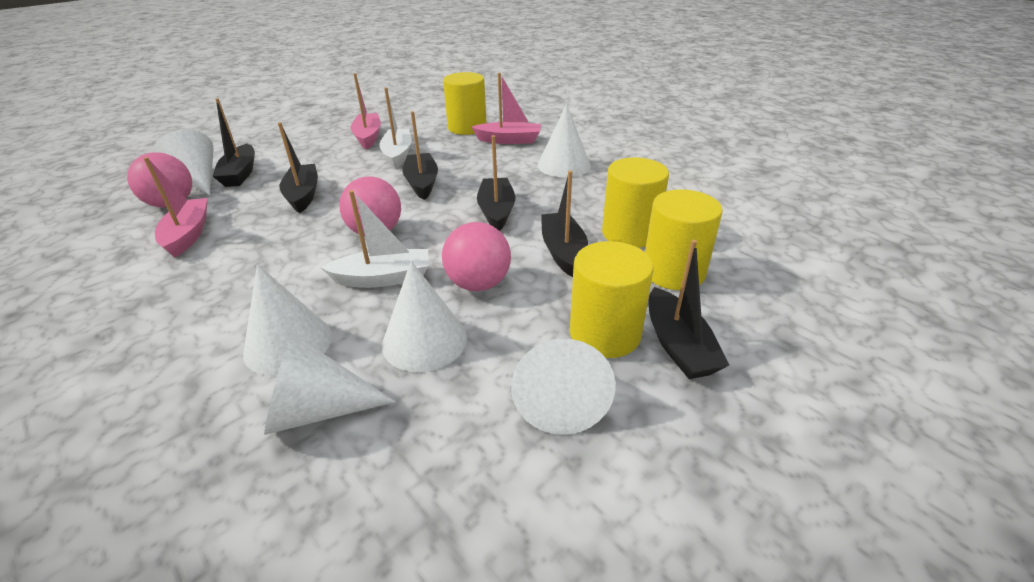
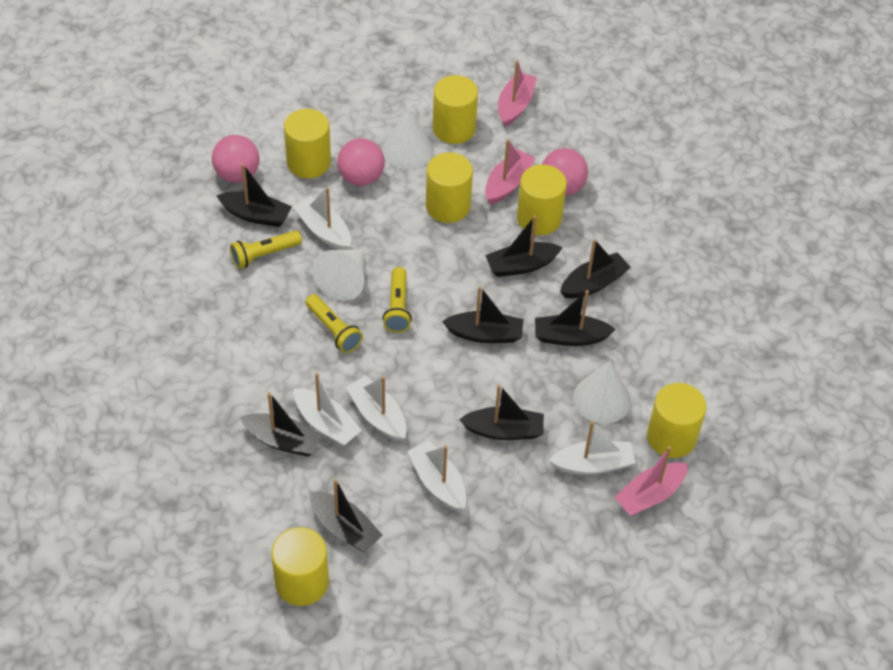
black boat: [212,98,255,187] [278,122,318,213] [403,111,438,200] [477,135,516,231] [541,171,588,277] [649,239,729,379] = 6 -> [216,164,292,227] [240,392,322,457] [309,479,383,552] [442,286,523,343] [459,385,544,440] [485,215,563,277] [535,290,616,346] [560,239,631,298] = 8
white boat: [320,190,429,288] [379,88,412,169] = 2 -> [294,187,351,250] [294,373,362,446] [346,376,407,441] [407,440,466,511] [549,421,636,475] = 5
white cone: [152,129,213,195] [243,264,332,376] [264,332,396,435] [382,261,467,372] [511,339,616,434] [537,104,591,177] = 6 -> [313,249,364,301] [382,108,434,169] [573,361,631,424] = 3
yellow cylinder: [443,72,487,135] [570,241,654,358] [602,157,669,248] [645,189,723,290] = 4 -> [271,527,329,606] [284,109,331,178] [426,152,473,223] [433,75,478,144] [517,165,567,235] [647,383,707,458] = 6
yellow flashlight: none = 0 -> [230,230,302,269] [305,294,363,353] [383,267,412,333] = 3

